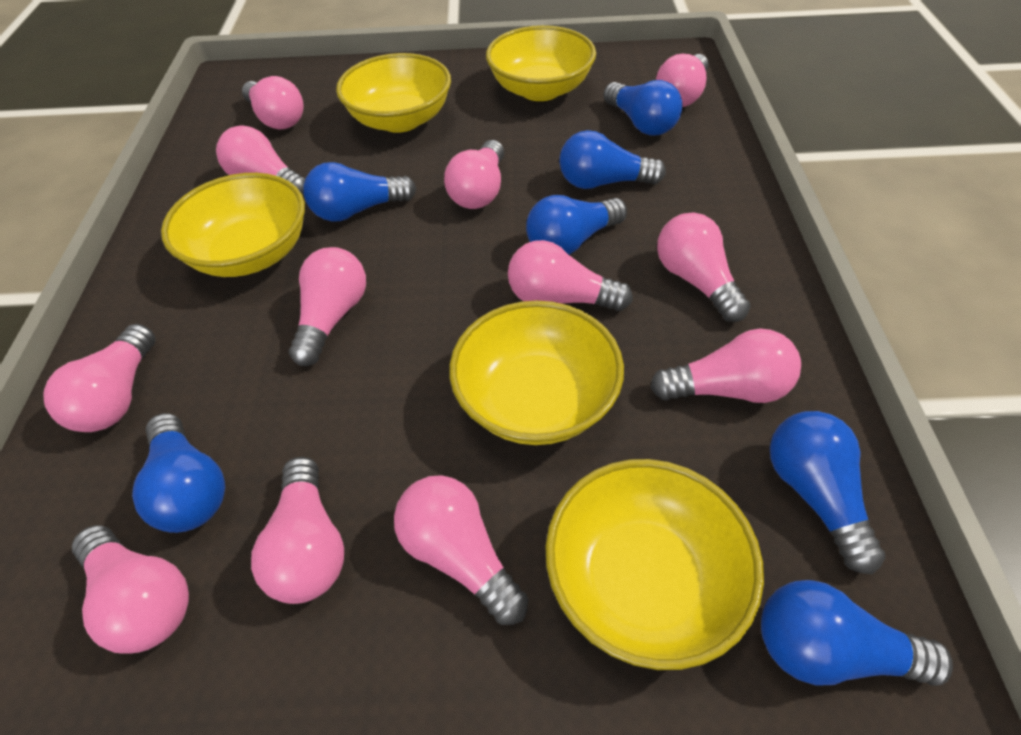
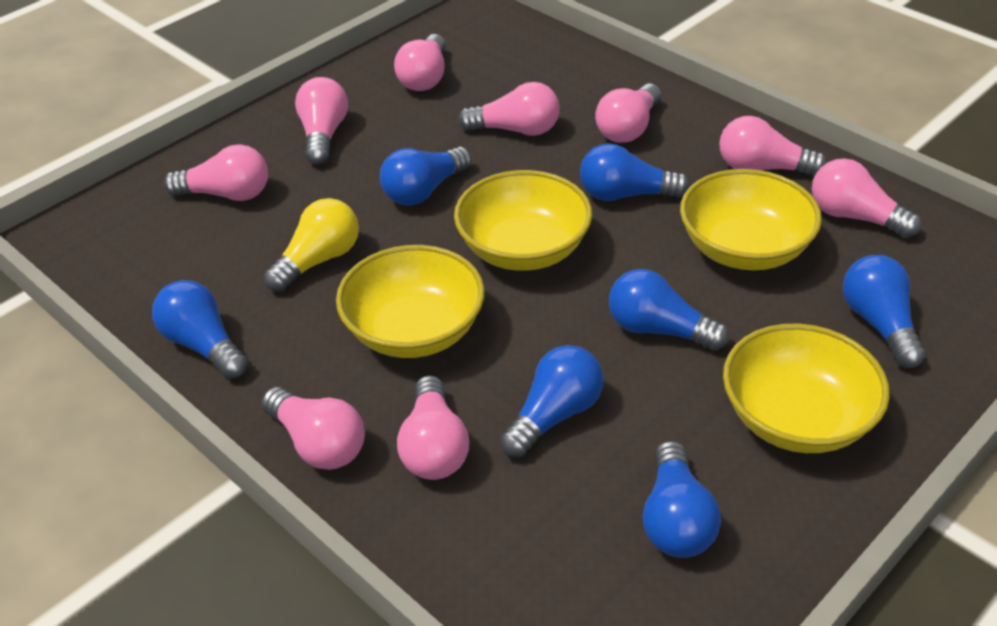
pink light bulb: [43,324,156,432] [72,525,189,654] [216,126,305,197] [242,76,304,130] [251,457,344,604] [289,247,366,366] [394,475,529,625] [444,140,504,209] [508,240,633,311] [650,329,801,403] [656,54,708,107] [657,212,751,322] = 12 -> [163,144,268,201] [261,387,365,470] [295,77,348,165] [394,34,446,91] [397,375,469,480] [458,82,560,136] [595,83,661,143] [719,116,827,177] [812,158,922,238] = 9
yellow bowl: [161,173,305,277] [336,53,451,133] [449,301,624,445] [486,25,596,101] [545,459,764,670] = 5 -> [336,245,485,358] [454,170,592,271] [680,169,822,270] [723,323,890,453] = 4
yellow light bulb: none = 0 -> [263,198,359,292] = 1

